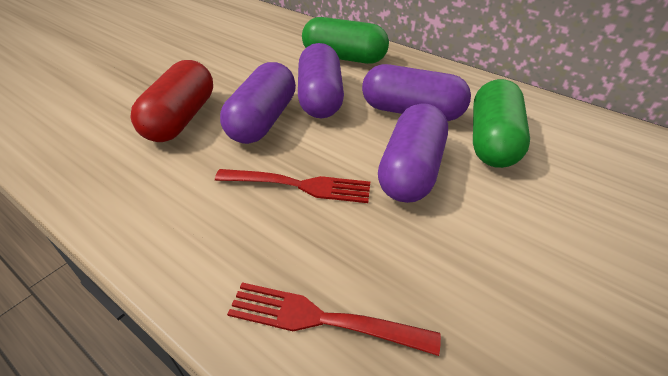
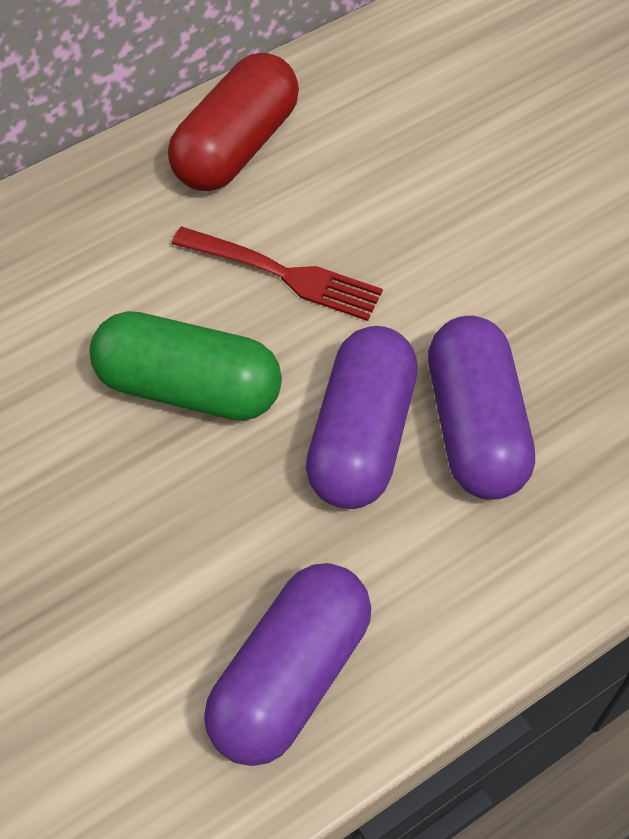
green capsule: [302,17,389,64] [473,79,530,168] = 2 -> [90,311,282,421] = 1
purple capsule: [220,62,296,144] [298,43,344,118] [362,64,471,121] [378,103,448,203] = 4 -> [204,563,371,766] [306,326,418,509] [428,316,535,500] = 3
red fork: [215,169,370,203] [227,282,441,356] = 2 -> [172,227,383,321] = 1

